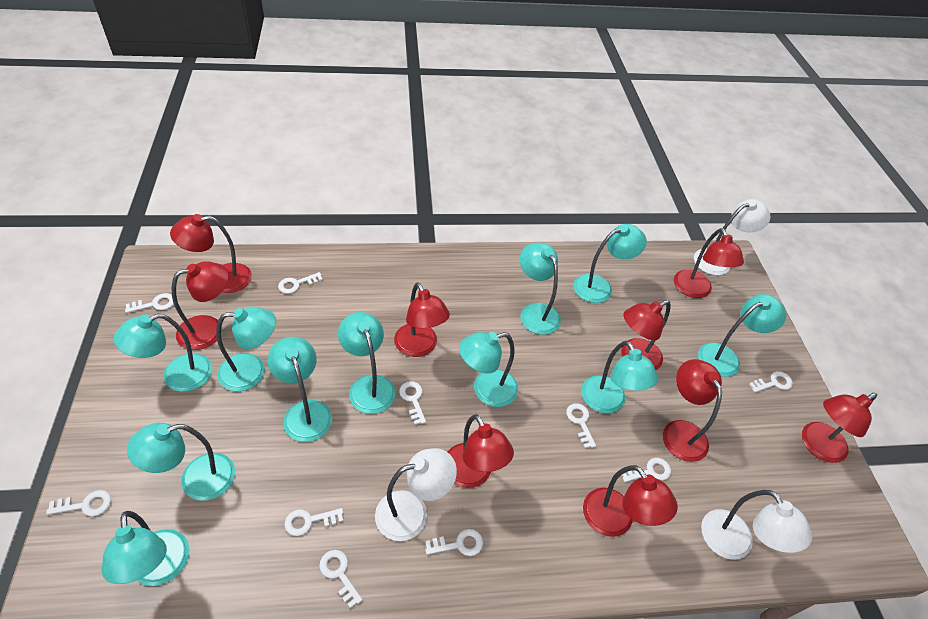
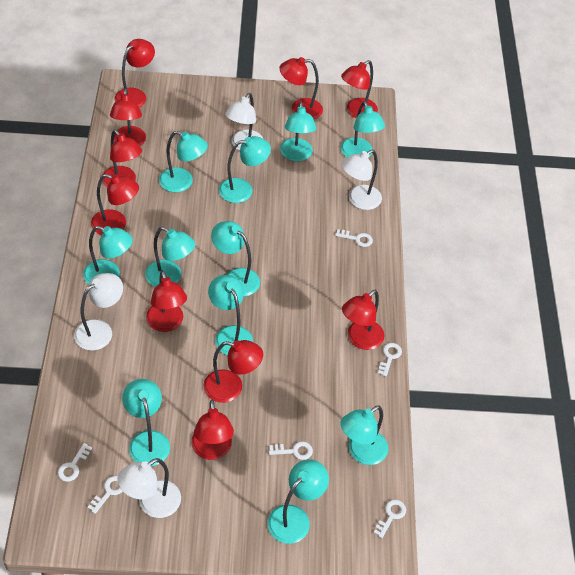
red lamp: [170,214,252,293] [172,261,229,350] [394,283,450,357] [448,414,514,488] [583,465,678,537] [621,300,671,370] [663,359,722,462] [674,228,744,298] [802,393,877,463] = 9 -> [91,174,139,235] [102,129,142,187] [110,89,146,146] [114,39,155,108] [146,271,187,332] [191,400,234,460] [203,340,263,403] [280,57,323,119] [341,60,378,118] [342,290,384,350] = 10
white key: [46,490,111,516] [125,293,174,313] [278,272,323,294] [285,508,343,536] [319,550,362,608] [399,381,426,425] [425,529,483,556] [566,403,596,448] [622,458,671,482] [749,371,793,393] = 10 -> [58,443,92,482] [88,476,123,514] [269,441,313,460] [335,229,373,247] [373,500,406,538] [378,343,402,377] = 6
white lamp: [375,448,457,541] [694,199,771,275] [701,490,812,560] = 3 -> [74,273,123,351] [117,458,181,518] [225,93,263,151] [342,149,382,210] = 4

